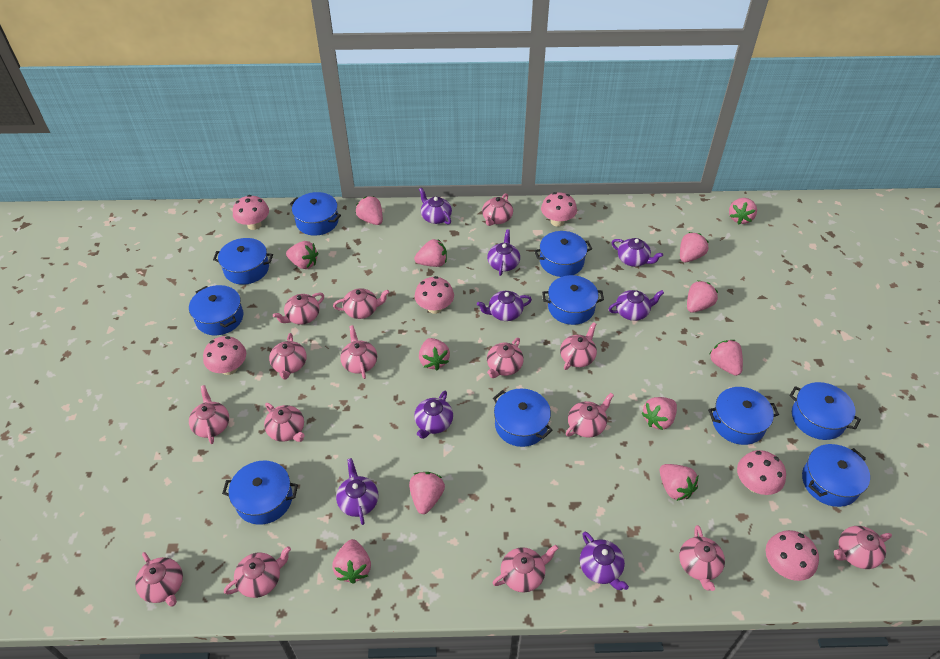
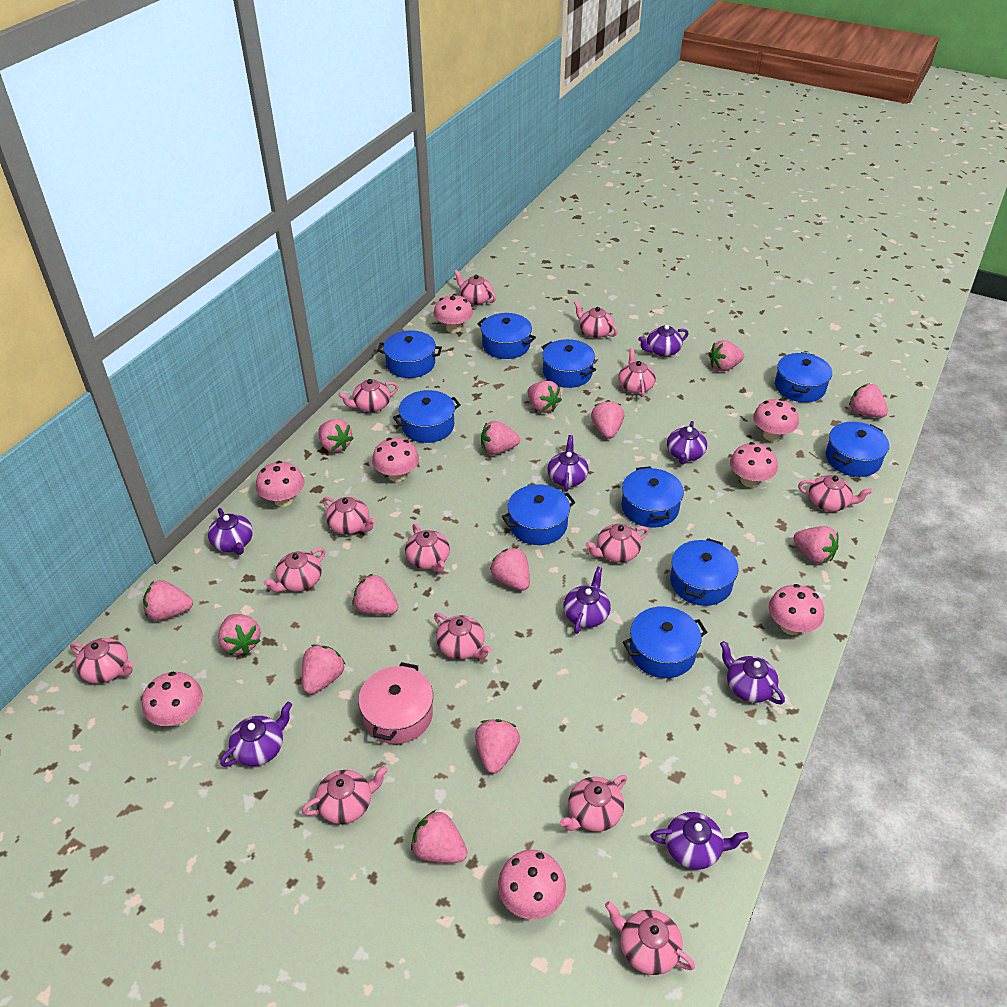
pink mushroom: [203,336,246,375] [233,195,269,230] [414,276,454,314] [541,192,577,227] [737,450,786,495] [766,530,819,581] = 6 -> [142,672,203,726] [256,461,304,507] [372,438,419,482] [434,294,473,333] [498,850,566,919] [730,442,778,487] [753,399,799,441] [769,584,824,635] = 8
pink pot: none = 0 -> [358,662,433,744] = 1
pink strawberry: [286,241,318,269] [332,539,371,584] [356,196,383,225] [409,472,445,514] [414,239,447,267] [419,338,450,370] [642,397,677,430] [660,464,698,501] [680,232,709,262] [687,280,718,313] [709,340,743,376] [729,198,757,224] = 12 -> [143,580,193,621] [218,614,261,655] [302,644,345,694] [318,419,354,452] [352,574,399,615] [411,810,467,863] [475,719,520,774] [481,421,520,455] [490,547,530,591] [527,381,562,413] [591,400,624,439] [709,340,744,372] [793,526,839,564] [849,384,888,418] = 14
pink teapot: [135,552,183,606] [189,385,229,444] [224,546,291,598] [264,403,305,442] [269,333,307,380] [273,293,324,325] [333,288,390,319] [340,325,377,379] [482,193,513,226] [487,338,524,378] [492,545,558,592] [560,322,597,370] [566,393,614,438] [679,525,725,591] [834,526,892,569] = 15 -> [70,638,134,683] [264,547,325,592] [302,766,388,824] [322,497,376,534] [338,379,398,412] [405,524,450,573] [434,613,492,659] [454,270,496,305] [560,775,627,832] [574,300,618,338] [585,524,649,563] [605,901,695,975] [618,348,656,397] [798,475,872,512] = 14

